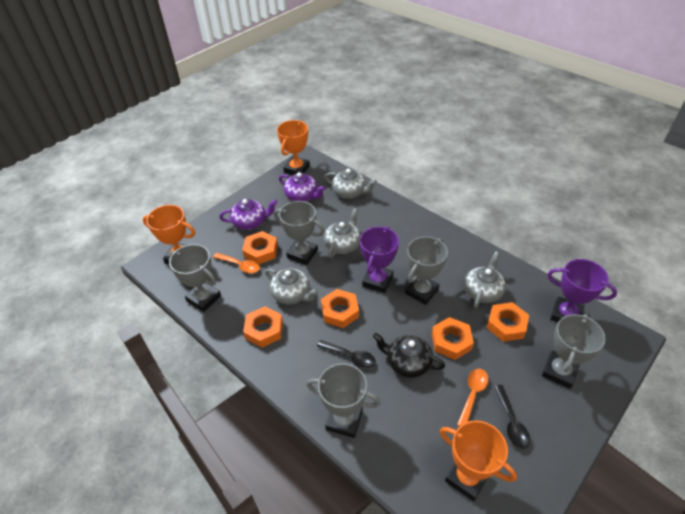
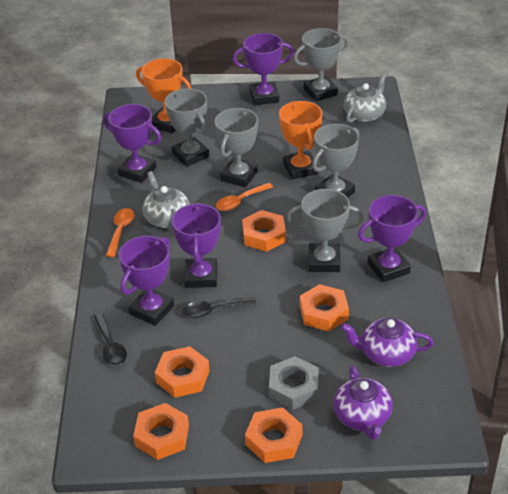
black teapot: [373,333,445,378] = 1 -> none = 0
grey nut: none = 0 -> [269,356,319,410] = 1
grey teapot: [265,268,318,305] [324,208,361,258] [325,169,377,198] [464,251,506,308] = 4 -> [142,171,190,228] [344,74,386,123] = 2
orange trophy: [143,205,195,264] [277,120,310,175] [440,420,517,501] = 3 -> [136,58,191,133] [279,101,322,180] = 2
purple trophy: [360,226,399,293] [548,259,617,322] = 2 -> [103,104,161,183] [119,236,174,326] [172,203,221,288] [232,33,294,105] [358,195,426,282] = 5

